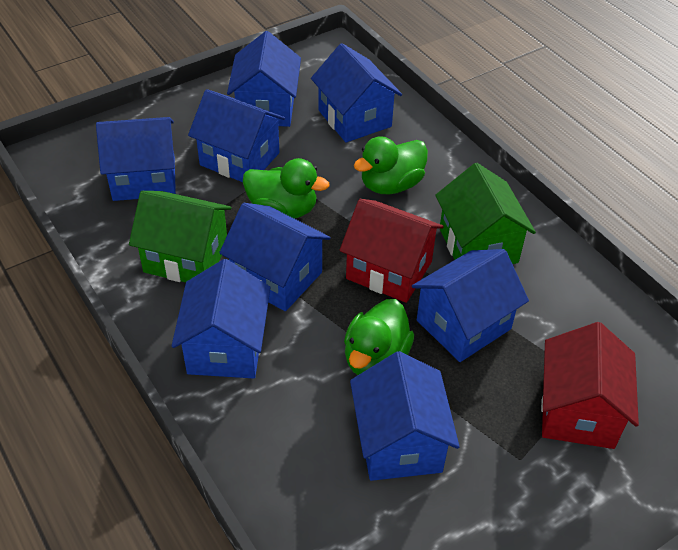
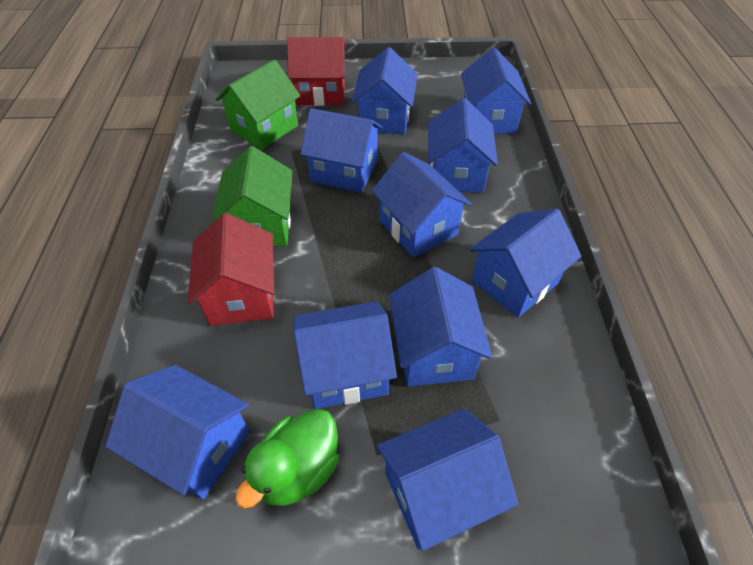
blue house: [96,117,176,201] [172,259,270,378] [188,89,285,182] [219,203,331,311] [227,31,301,127] [311,43,402,143] [350,351,460,481] [412,249,529,362] = 8 -> [105,365,250,500] [294,301,397,409] [300,108,383,193] [352,47,418,135] [372,152,472,258] [377,409,518,551] [389,267,493,387] [428,98,498,193] [461,48,531,134] [470,209,582,318] = 10
green duck: [243,158,329,219] [344,299,414,375] [354,136,428,194] = 3 -> [235,409,339,509] = 1

